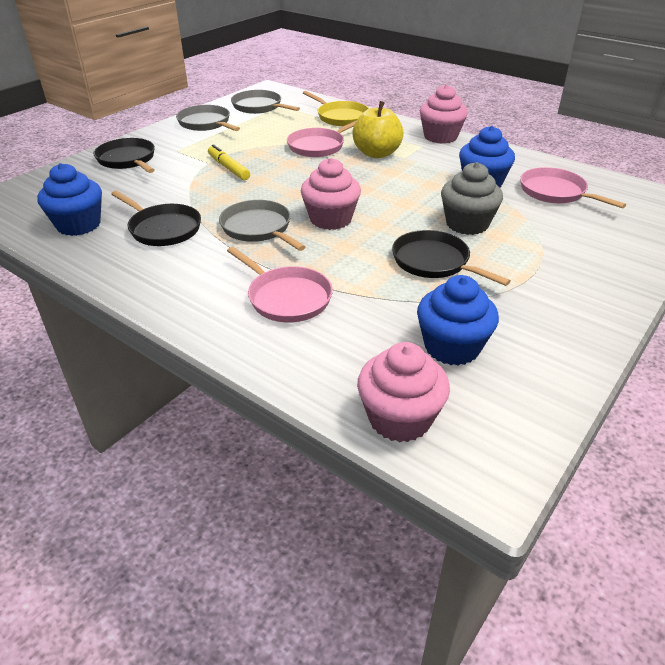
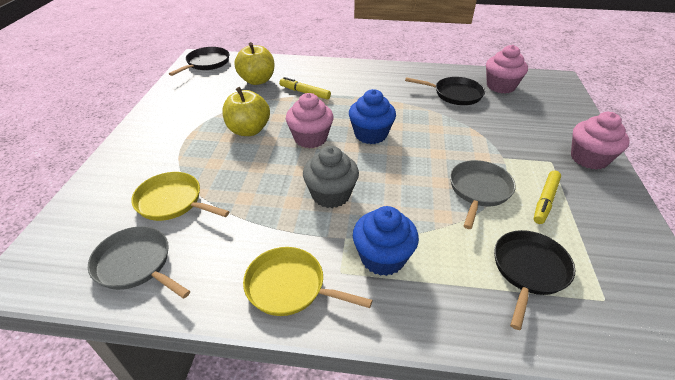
blue cupcake: [37,163,102,236] [417,275,499,366] [459,126,515,188] = 3 -> [349,89,396,144] [353,206,419,276] = 2
grey pan: [176,105,240,131] [219,200,306,251] [231,90,300,114] = 3 -> [88,226,190,299] [450,160,516,229] = 2
pink pan: [227,247,333,322] [287,120,357,157] [520,167,626,208] = 3 -> none = 0
yellow apple: [352,101,404,158] = 1 -> [222,87,270,136] [234,42,274,85] = 2
yellow marker: [208,144,250,180] = 1 -> [279,77,331,100] [534,171,561,224] = 2
yellow pan: [303,91,369,126] = 1 -> [131,172,230,221] [243,247,372,316] = 2

